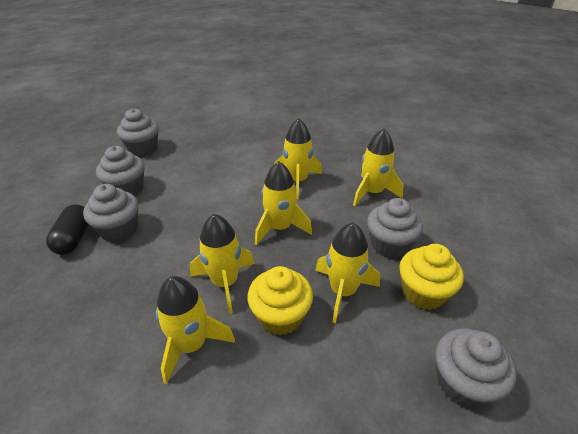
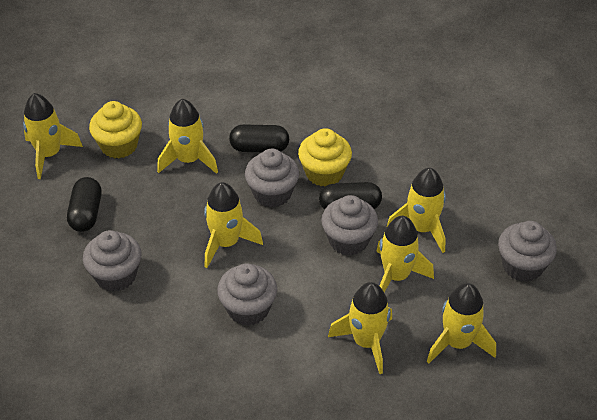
black capsule: [46,204,89,255] = 1 -> [67,177,102,232] [229,124,289,152] [319,182,382,209] = 3
yellow rocket: [156,276,235,384] [190,214,255,314] [255,161,312,245] [274,118,322,199] [315,222,380,323] [353,129,404,206] = 6 -> [23,93,83,179] [157,99,218,174] [204,182,263,268] [328,282,392,374] [376,216,434,293] [386,168,446,253] [427,283,496,363] = 7

